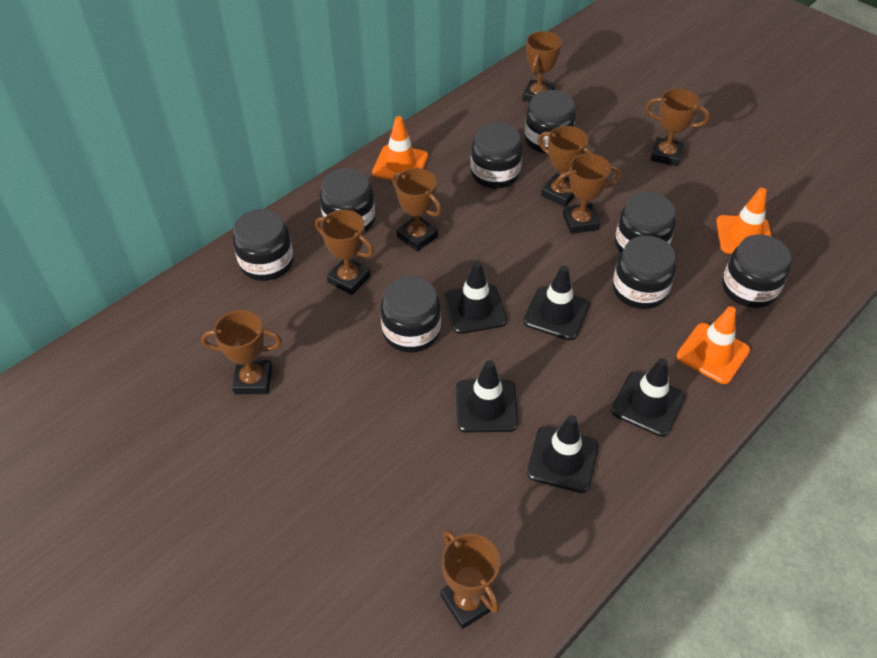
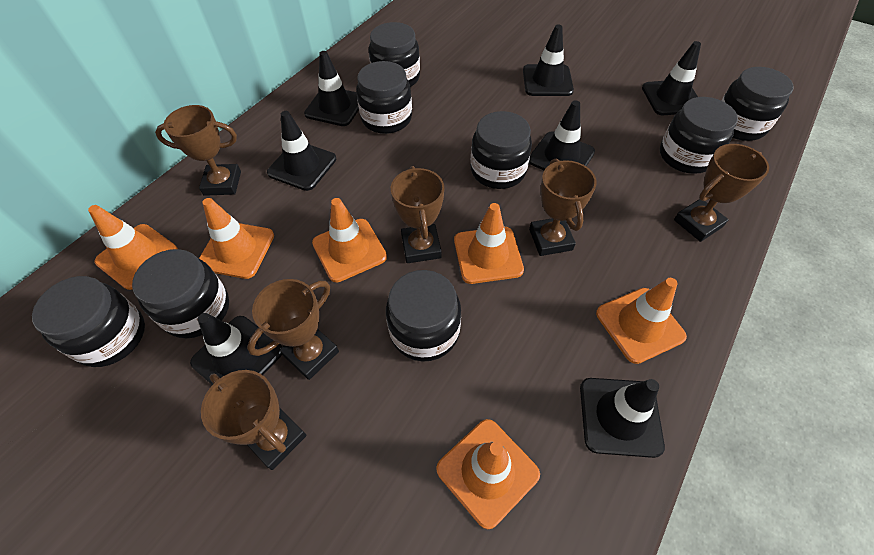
black traffic cone: [444,261,507,334] [456,360,518,432] [523,266,590,340] [527,415,598,493] [611,358,685,437] = 5 -> [190,313,282,385] [267,111,336,191] [304,51,359,126] [523,24,574,96] [529,100,595,170] [580,378,665,458] [642,41,701,115] = 7
brown trophy: [201,310,282,394] [315,210,374,295] [392,168,442,251] [440,529,500,629] [522,31,562,103] [538,126,593,207] [555,153,621,234] [646,88,710,166] = 8 -> [155,105,241,196] [201,370,306,470] [247,279,339,380] [391,166,444,263] [529,158,597,256] [674,144,769,242] = 6
orange traffic cone: [372,116,428,180] [677,306,750,384] [716,188,772,254] = 3 -> [88,205,178,290] [199,198,274,279] [312,198,387,282] [436,419,540,529] [454,203,524,284] [596,278,687,364] = 6

